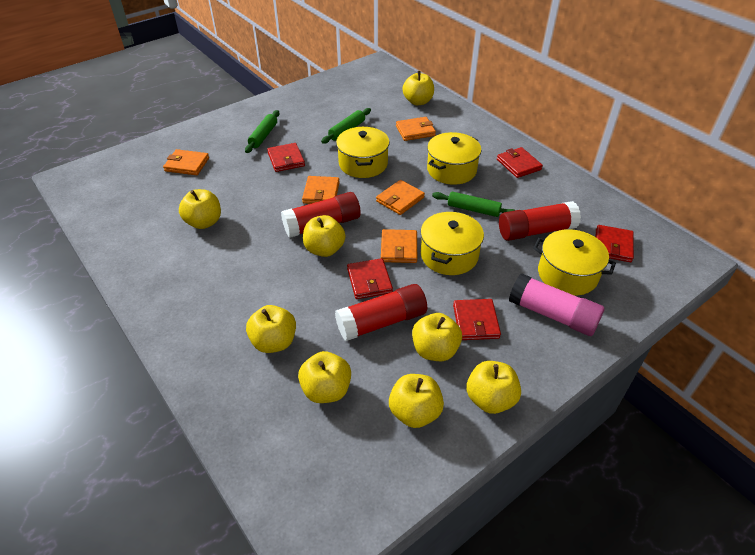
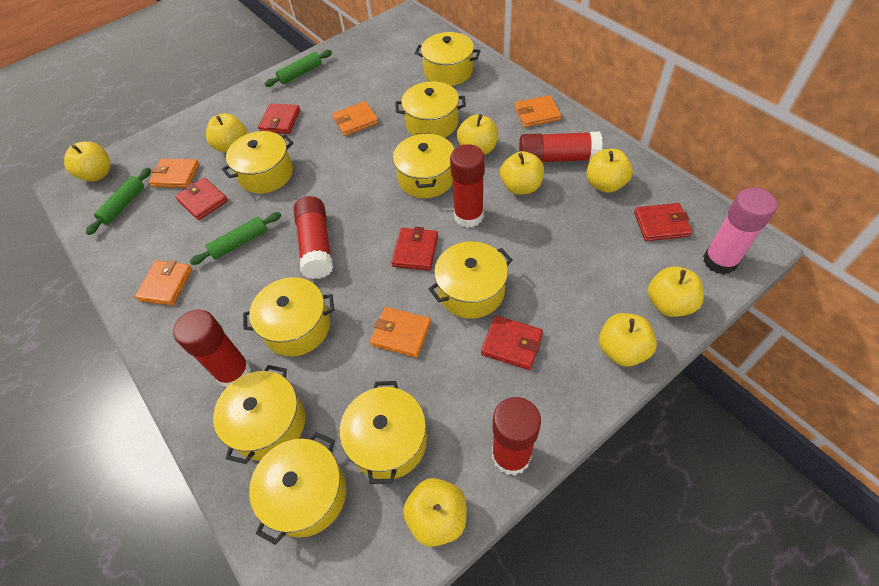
red glue stick: [281,192,361,238] [335,284,427,341] [499,201,581,241] = 3 -> [173,309,252,388] [294,196,333,279] [450,144,485,228] [492,397,541,475] [519,131,602,162] = 5
yellow pot: [336,127,390,178] [421,211,484,275] [427,132,482,185] [533,229,616,296] = 4 -> [213,365,305,464] [222,131,293,194] [243,277,334,356] [249,432,346,545] [340,381,427,484] [393,133,454,198] [396,81,466,138] [415,32,480,86] [429,241,512,319] = 9

